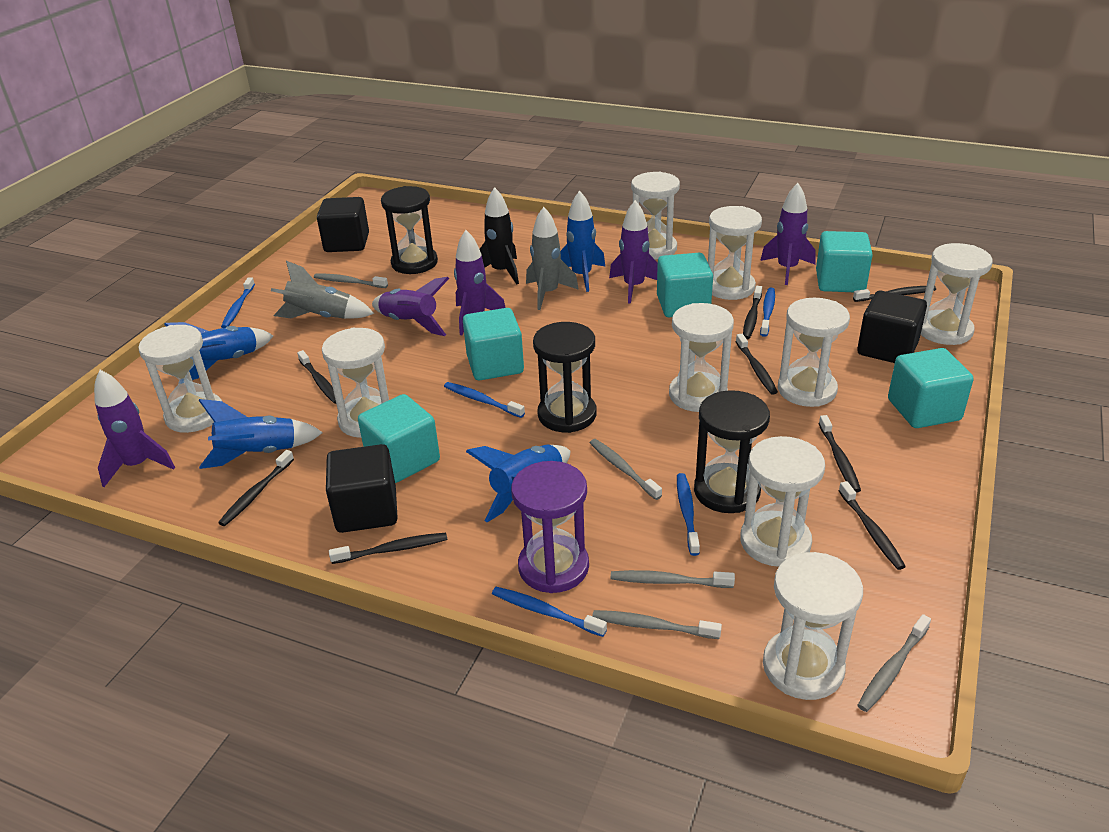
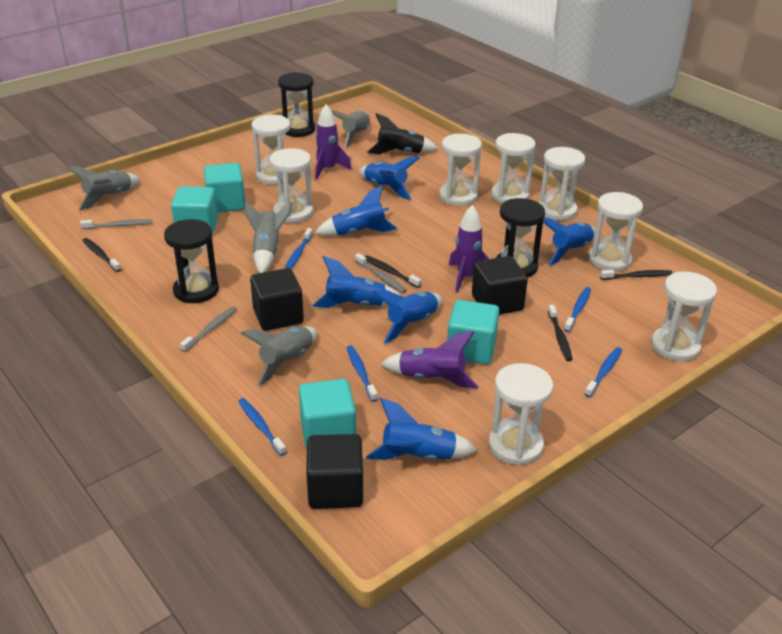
black toothbrush: [218,450,294,526] [297,350,336,404] [329,533,447,564] [736,334,778,395] [743,286,762,339] [818,415,861,493] [839,481,906,570] [853,286,936,302] = 8 -> [82,238,121,272] [365,256,421,288] [548,305,572,361] [600,270,673,280] = 4
blue rocket: [164,322,273,380] [199,399,323,469] [466,445,570,522] [560,191,605,292] = 4 -> [312,256,401,308] [315,185,397,236] [359,157,420,200] [366,398,478,460] [372,289,442,344] [543,218,595,266] = 6
grey rocket: [271,261,374,319] [526,207,579,310] = 2 -> [67,167,140,211] [241,326,317,387] [245,201,292,273] [331,110,370,148] = 4
grey toothbrush: [314,273,388,288] [590,439,662,500] [592,610,722,639] [611,570,735,588] [857,614,931,712] = 5 -> [80,219,152,229] [180,306,237,352] [355,253,407,293] = 3
purple hourglass: [511,461,589,593] = 1 -> none = 0
purple rocket: [94,370,175,487] [372,277,450,336] [454,230,506,335] [609,200,658,304] [760,183,816,285] = 5 -> [315,104,352,180] [381,331,478,389] [449,205,489,293] = 3
turquoise cube: [358,394,440,483] [463,308,524,380] [657,253,713,317] [816,231,873,292] [888,348,973,428] = 5 -> [171,186,218,235] [204,163,245,212] [299,379,356,449] [447,300,499,364] = 4
white hourglass: [138,325,222,433] [322,328,389,438] [631,172,680,260] [669,303,734,412] [708,206,762,300] [740,436,825,567] [763,552,863,700] [778,298,850,407] [921,243,993,345] = 9 -> [251,115,291,185] [269,148,313,223] [439,134,482,206] [488,363,553,465] [491,133,536,204] [539,147,585,221] [589,192,643,272] [651,272,717,361] = 8

